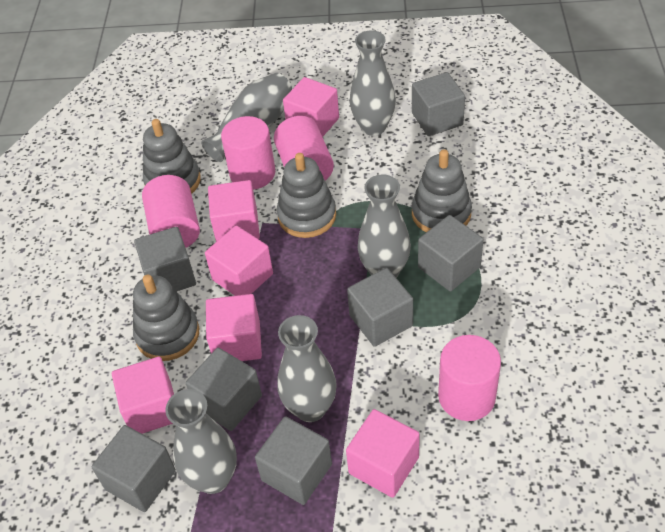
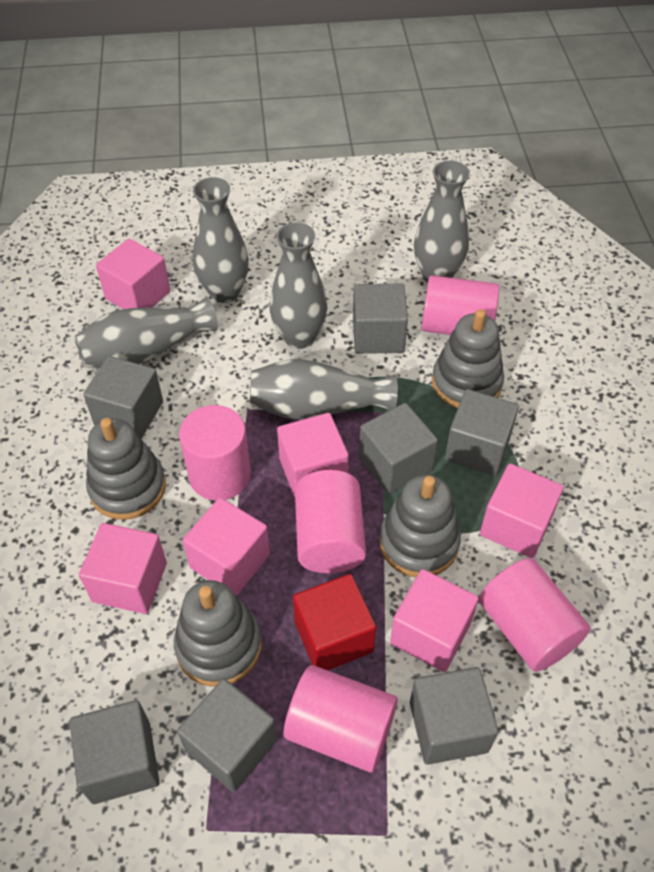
pink cylinder: [142,175,200,248] [221,116,275,190] [274,116,334,181] [438,335,501,421] = 4 -> [179,405,251,501] [283,665,398,773] [295,470,366,573] [422,275,499,335] [479,558,591,672] = 5
red cube: none = 0 -> [293,574,376,670] = 1

